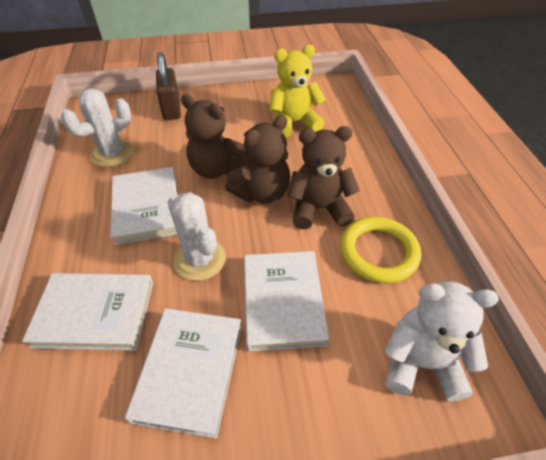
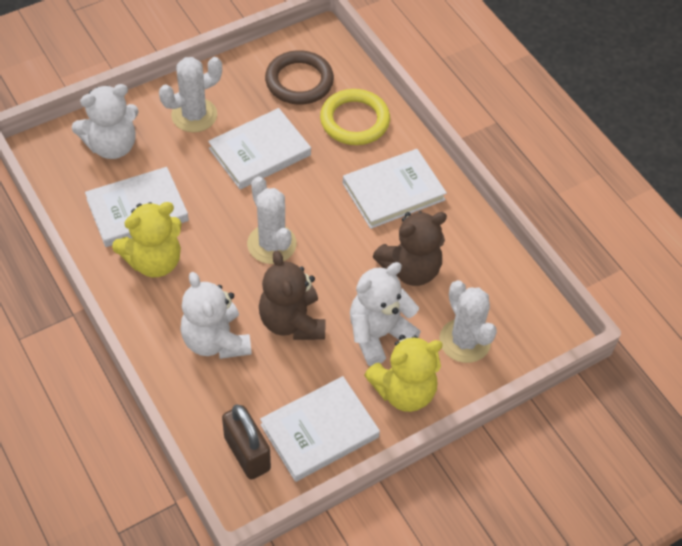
brown ring: none = 0 -> [265,50,334,105] = 1
brown teddy bear: [181,94,250,179] [225,115,291,204] [287,126,360,230] = 3 -> [259,251,325,340] [373,211,447,286] = 2
white cactus: [61,88,133,167] [168,192,226,281] = 2 -> [159,57,222,132] [247,177,297,264] [439,280,497,363] = 3
white teddy bear: [385,281,499,402] = 1 -> [72,84,139,159] [180,272,252,359] [350,262,421,366] = 3
yellow teddy bear: [269,45,326,138] = 1 -> [112,202,182,277] [364,335,443,412] = 2

